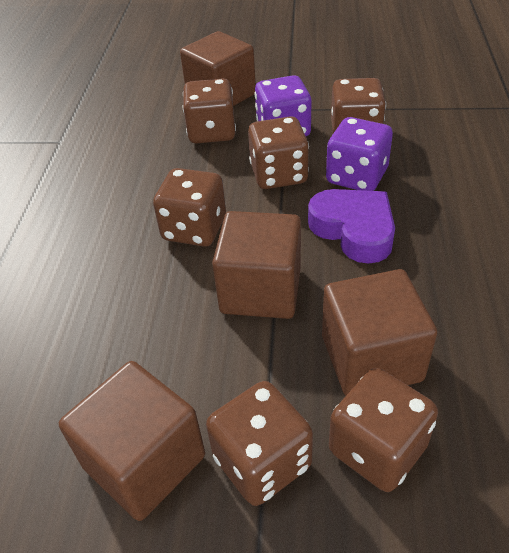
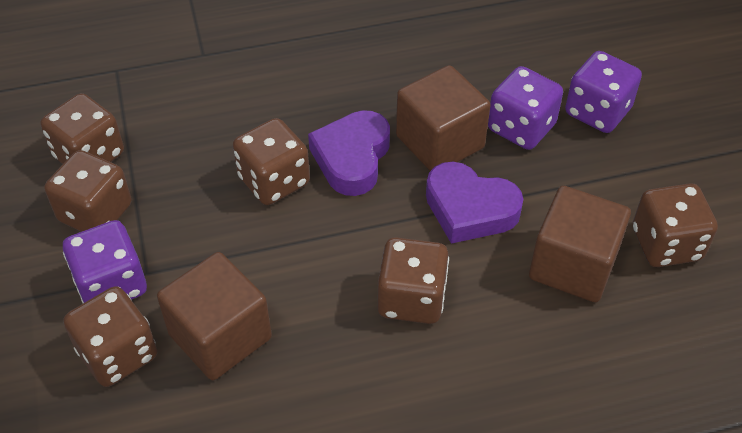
brown cube: [59,361,205,521] [180,31,256,106] [212,211,301,319] [322,269,437,396] = 4 -> [157,252,272,380] [396,65,491,171] [529,186,631,302] = 3
purple dice: [255,75,311,136] [326,117,393,191] = 2 -> [63,220,147,303] [488,66,563,150] [565,51,642,133] = 3
purple heart: [308,189,395,264] = 1 -> [308,110,390,196] [426,162,523,244] = 2

